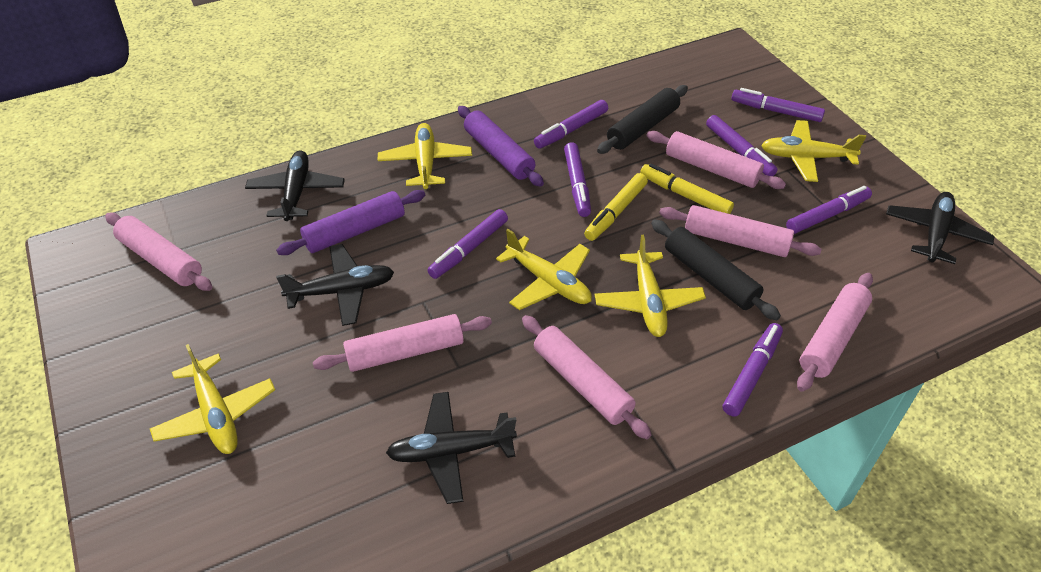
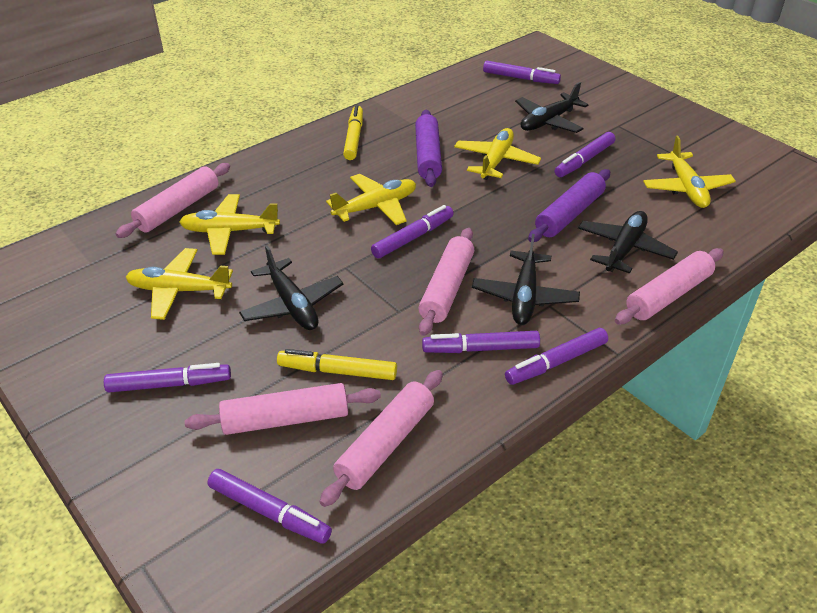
black rolling pin: [597,85,688,154] [651,219,781,320] = 2 -> none = 0
pink rolling pin: [105,213,212,291] [313,314,492,372] [522,315,652,439] [647,131,786,189] [659,205,822,257] [797,273,873,392] = 6 -> [116,163,230,238] [185,383,381,435] [320,370,443,507] [419,228,474,336] [615,248,724,324] = 5

